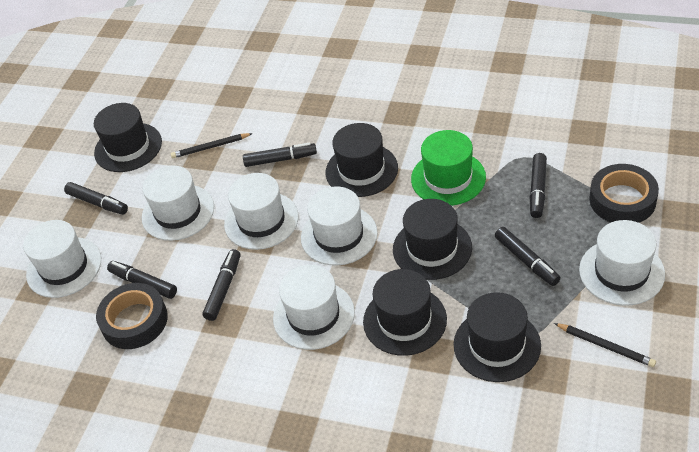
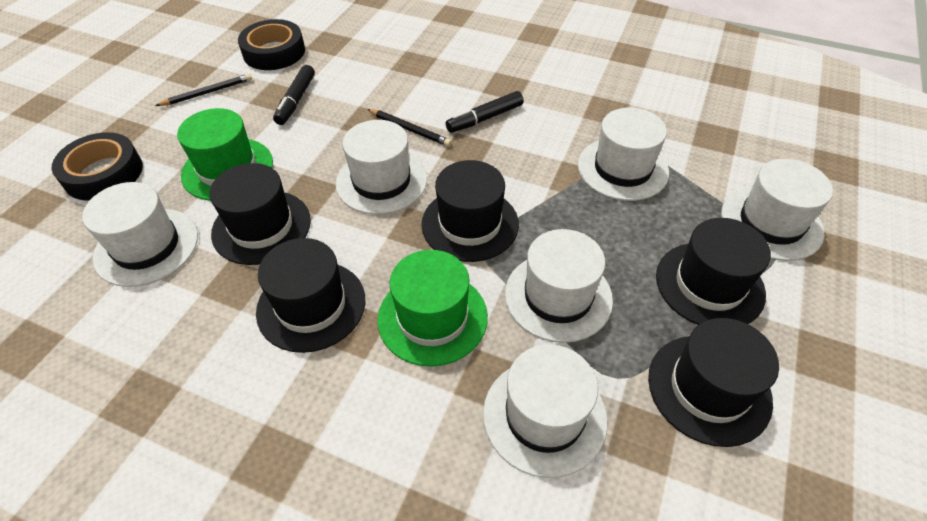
black marker: [64,182,128,215] [107,261,177,299] [202,249,240,321] [243,143,317,167] [495,227,561,286] [529,153,547,218] = 6 -> [273,65,315,125] [446,91,524,133] = 2
green hat: [411,130,486,206] = 1 -> [177,108,273,201] [378,250,488,367] = 2

